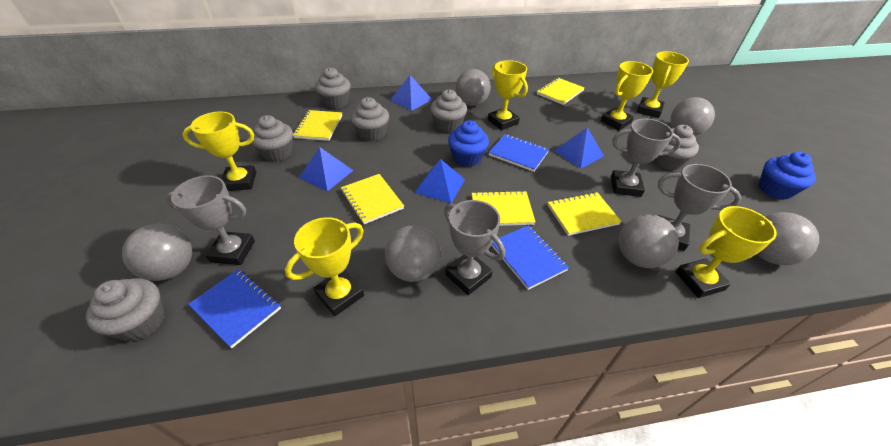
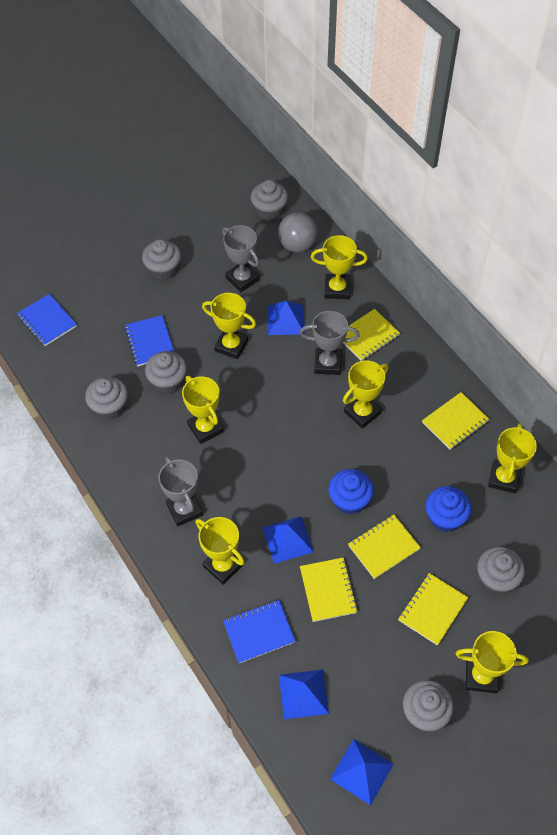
grey ball: [122,224,192,281] [385,226,441,282] [456,69,491,106] [619,214,679,268] [670,97,715,136] [757,212,819,265] = 6 -> [278,212,317,252] = 1
grey trophy: [166,176,255,265] [444,200,505,295] [611,118,681,197] [658,164,741,251] = 4 -> [158,456,203,526] [222,225,260,292] [300,311,360,375] = 3
yellow trophy: [182,112,256,191] [285,217,364,316] [488,60,528,130] [601,61,653,131] [637,51,689,118] [676,206,777,298] = 6 -> [182,376,224,444] [195,517,245,585] [202,293,256,359] [311,235,368,299] [343,360,389,428] [455,631,528,693] [488,423,537,493] = 7

